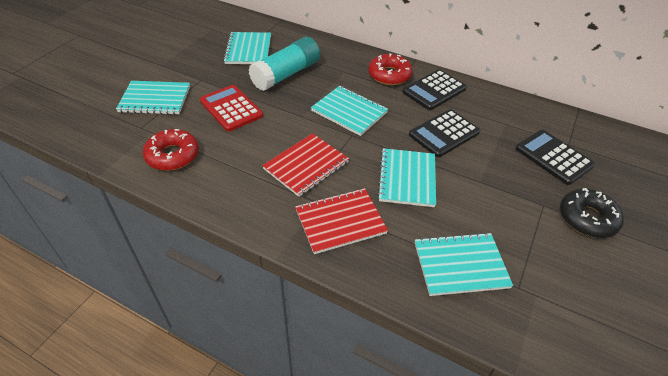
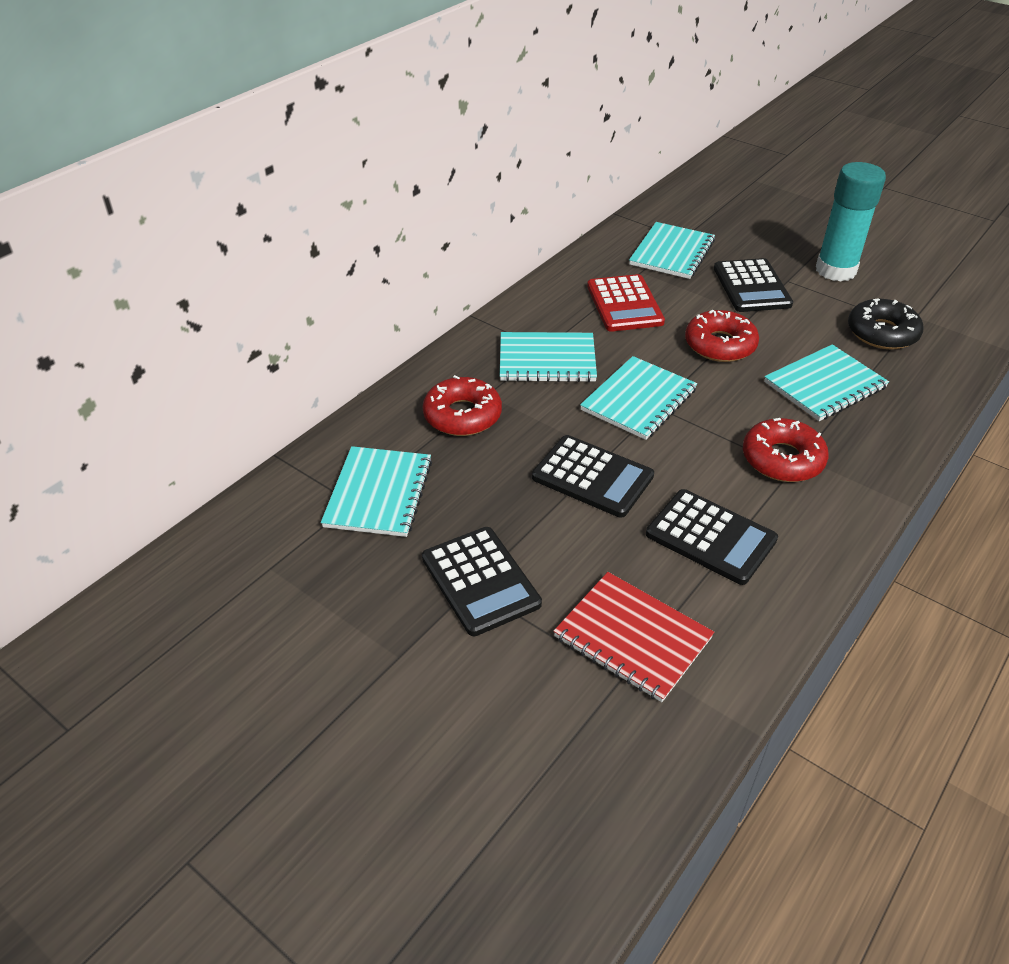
black calculator: [402,70,467,110] [409,109,480,157] [515,130,595,185] = 3 -> [422,527,542,636] [532,435,654,518] [646,489,778,585] [714,258,793,312] = 4
red donut: [143,129,199,171] [368,53,413,85] = 2 -> [423,375,502,436] [685,310,759,362] [743,418,829,482] = 3
red notebook: [262,133,349,197] [295,188,388,254] = 2 -> [553,572,714,702] = 1

